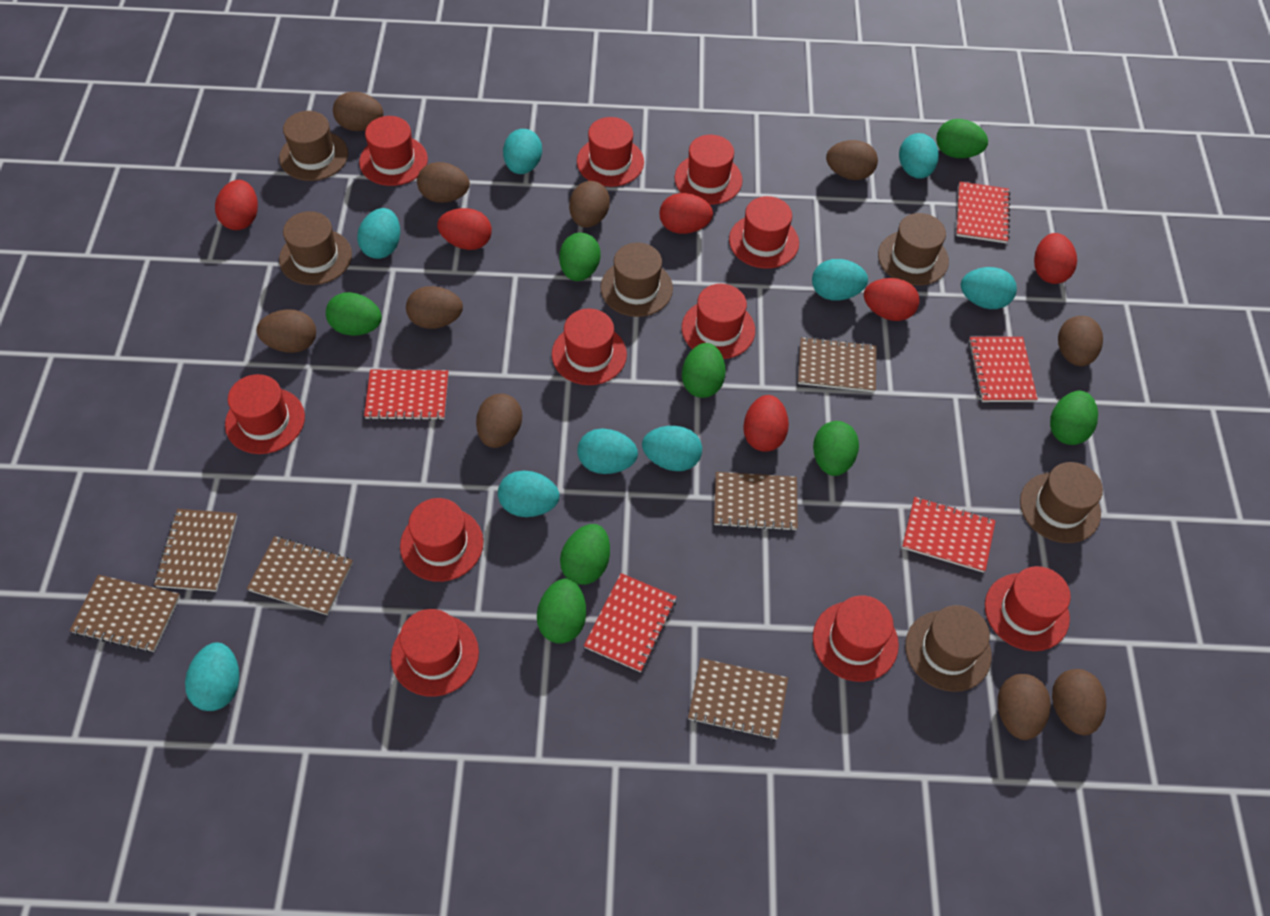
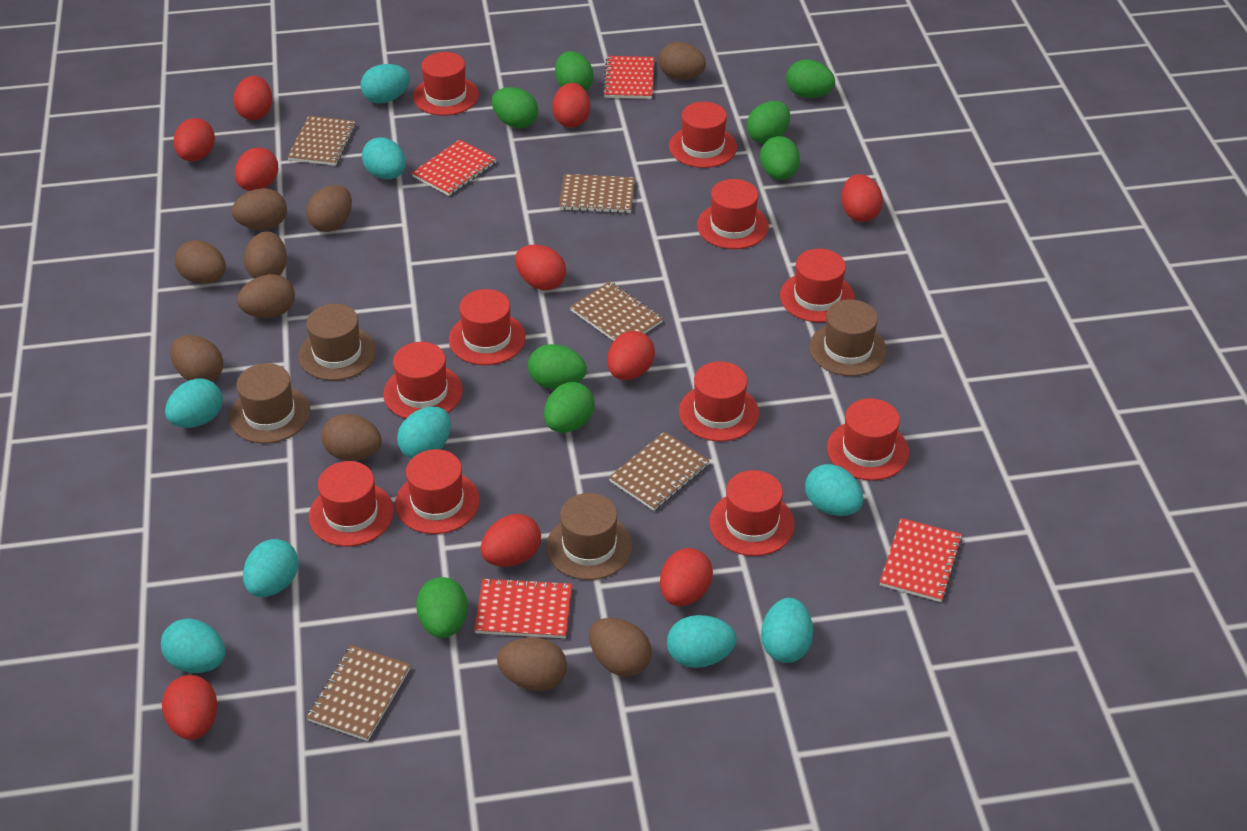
brown hat: [279,111,348,181] [279,211,352,285] [601,243,673,317] [878,213,949,286] [905,605,992,692] [1020,462,1103,543] = 6 -> [229,363,310,444] [298,304,376,380] [546,493,633,580] [809,299,887,376] = 4
brown notebook: [70,575,180,652] [154,509,237,592] [247,536,353,615] [688,658,788,740] [714,472,798,531] [798,337,877,392] = 6 -> [287,116,356,166] [306,645,411,741] [559,174,635,213] [570,281,663,341] [609,432,710,511] = 5
red egg: [215,180,258,230] [437,208,492,250] [659,193,713,234] [743,395,789,452] [864,278,920,321] [1034,233,1077,284] = 6 -> [162,675,217,740] [173,118,215,161] [233,76,272,120] [235,147,278,191] [481,514,541,567] [515,245,566,290] [552,83,590,128] [607,331,655,380] [660,548,713,606] [841,174,883,222] = 10
red notebook: [364,370,448,421] [584,573,677,672] [902,497,996,573] [956,182,1010,243] [968,337,1038,402] = 5 -> [412,140,497,196] [474,577,572,638] [603,56,654,99] [880,518,962,602] = 4

